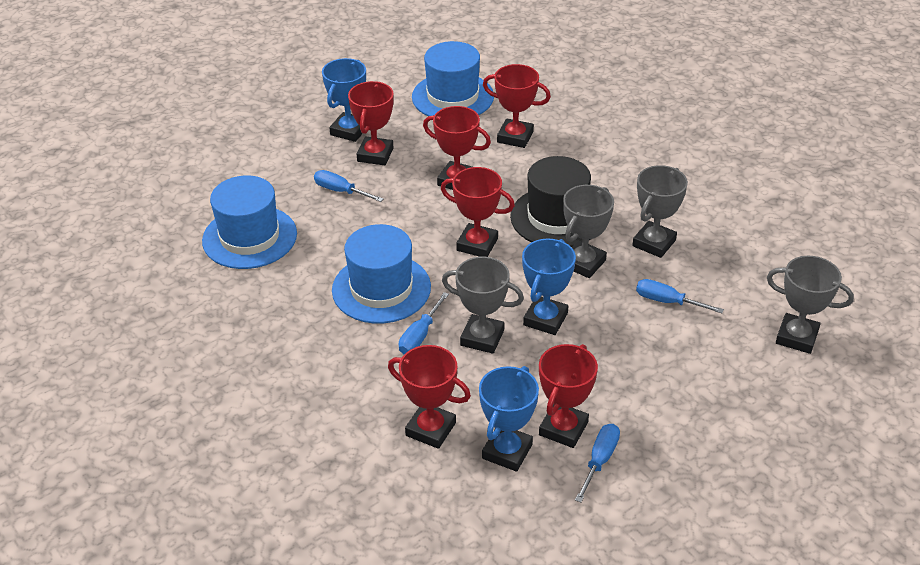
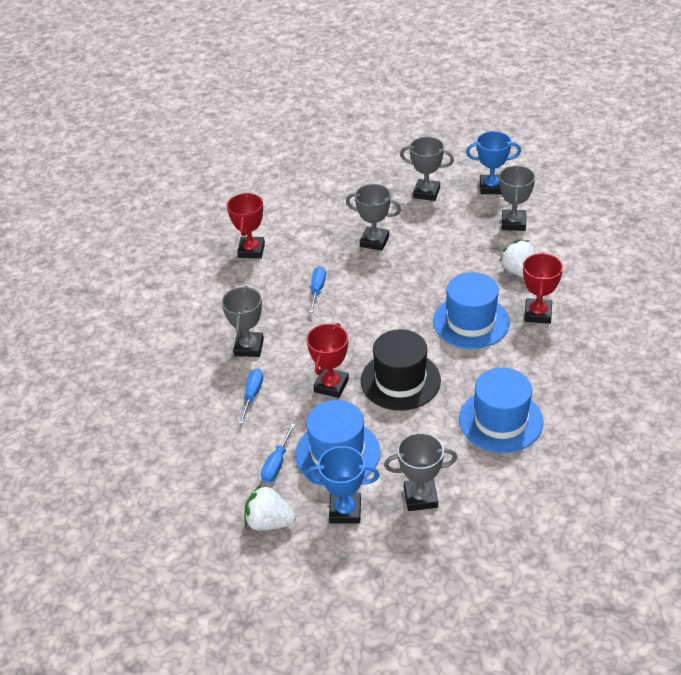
blue screwdriver: [314,170,383,202] [399,292,449,354] [575,424,620,502] [636,279,724,313] = 4 -> [239,368,263,424] [261,423,296,483] [309,266,326,313] = 3
blue trophy: [322,58,366,142] [479,366,539,472] [522,238,576,335] = 3 -> [305,446,380,523] [466,131,521,194] = 2
grey trophy: [442,257,524,354] [563,185,614,278] [632,165,688,258] [767,256,854,354] = 4 -> [222,286,264,357] [346,184,401,251] [384,433,457,511] [400,137,454,201] [499,165,536,231] = 5
red trophy: [348,81,394,165] [388,345,471,449] [423,106,491,190] [441,167,515,257] [483,64,551,148] [539,344,598,448] = 6 -> [227,193,265,258] [306,323,349,398] [523,252,563,324] = 3
white strawberry: none = 0 -> [244,484,296,531] [499,240,536,278] = 2

